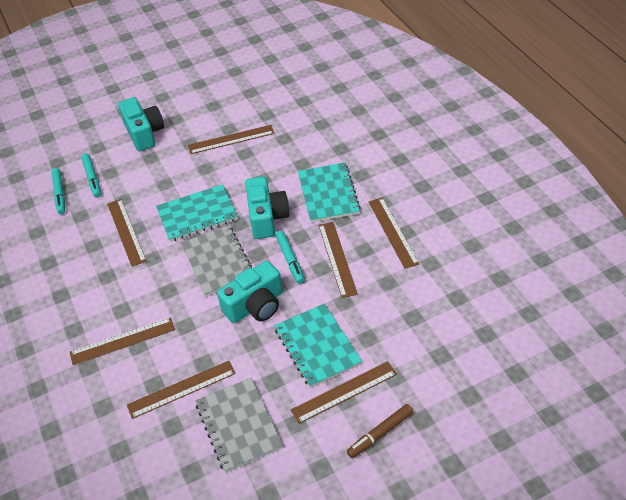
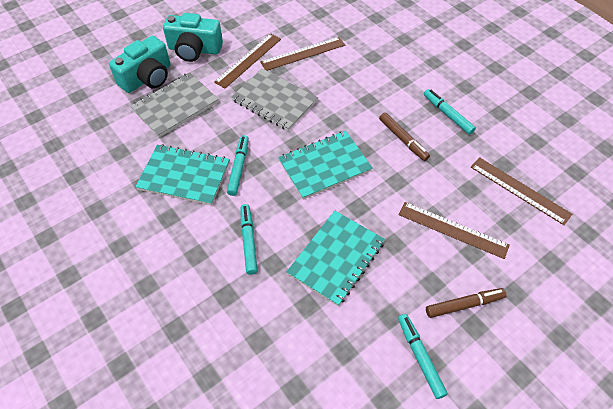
brown marker: [347,404,413,458] = 1 -> [379,112,430,161] [426,288,507,318] = 2
brown ruler: [70,317,175,365] [107,199,146,267] [127,361,236,419] [188,125,275,154] [291,361,397,424] [318,222,358,298] [369,197,420,269] = 7 -> [214,33,281,88] [260,37,345,71] [399,202,510,259] [471,157,572,225] = 4
turquoise camera: [118,97,164,151] [217,261,283,323] [245,177,289,239] = 3 -> [109,36,170,93] [163,13,223,62] = 2
turquoise marker: [51,168,65,214] [81,154,101,198] [275,231,305,284] = 3 -> [227,135,249,196] [241,204,258,275] [398,314,448,399] [424,89,476,135] = 4

